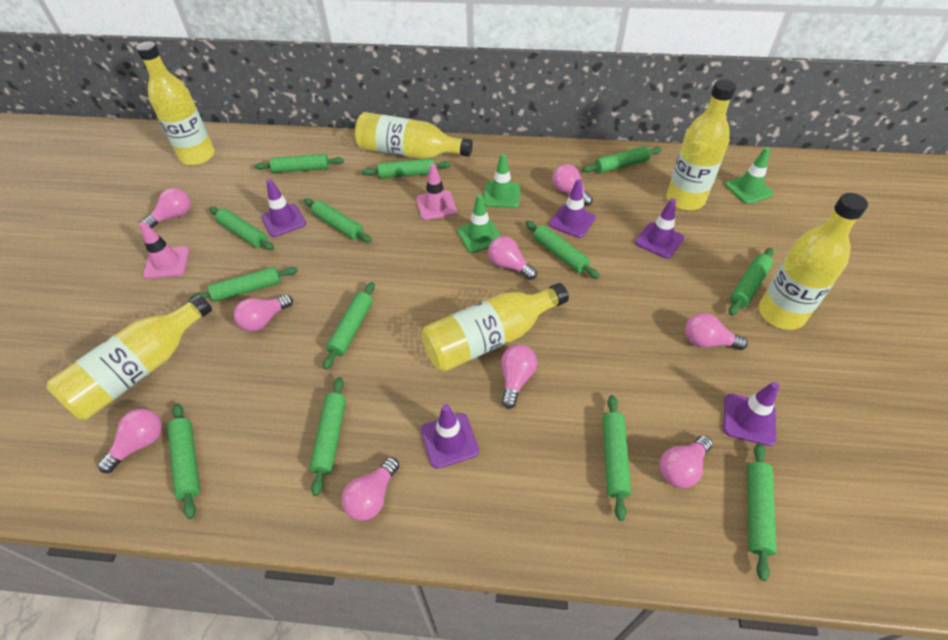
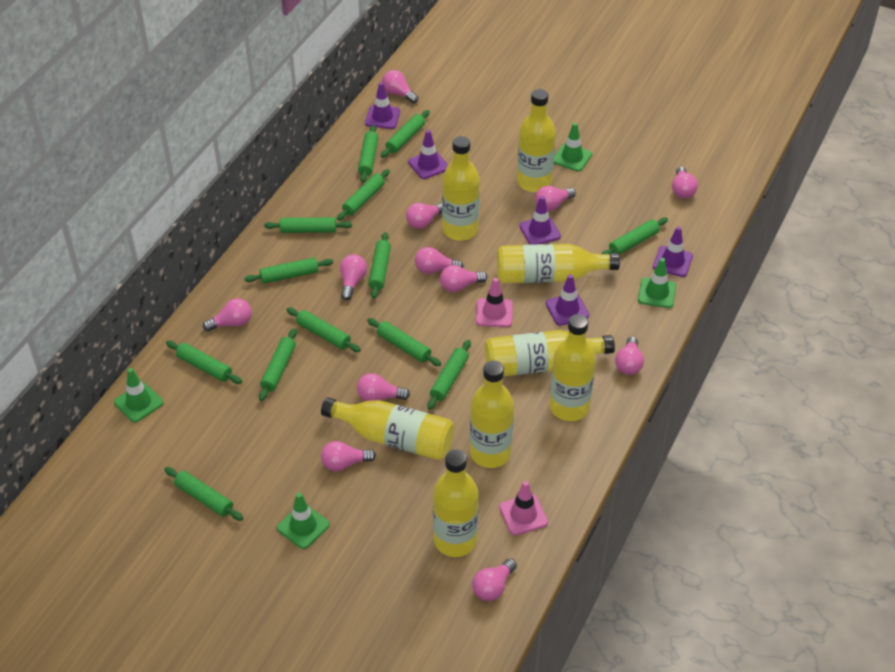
green traffic cone: [457,194,501,253] [484,153,520,208] [725,147,774,204] = 3 -> [114,368,163,422] [277,493,330,549] [554,123,592,172] [638,258,676,308] = 4
pink light bulb: [98,409,162,473] [142,188,190,229] [234,294,293,332] [342,457,399,521] [488,236,537,280] [501,345,537,409] [552,164,593,206] [660,435,713,488] [685,313,748,350] = 9 -> [203,298,252,331] [321,441,376,471] [340,254,367,300] [357,373,410,401] [382,70,418,103] [406,203,442,229] [415,247,464,274] [440,265,487,292] [472,558,517,601] [535,186,576,212] [615,336,644,375] [672,167,698,199] = 12
yellow bottle: [47,294,212,420] [136,41,215,166] [355,112,473,159] [422,283,569,372] [667,79,736,211] [759,193,868,330] = 6 -> [321,397,454,460] [433,449,479,557] [442,136,480,241] [470,361,514,468] [485,330,615,376] [497,244,620,283] [517,89,556,192] [550,314,596,421] = 8

